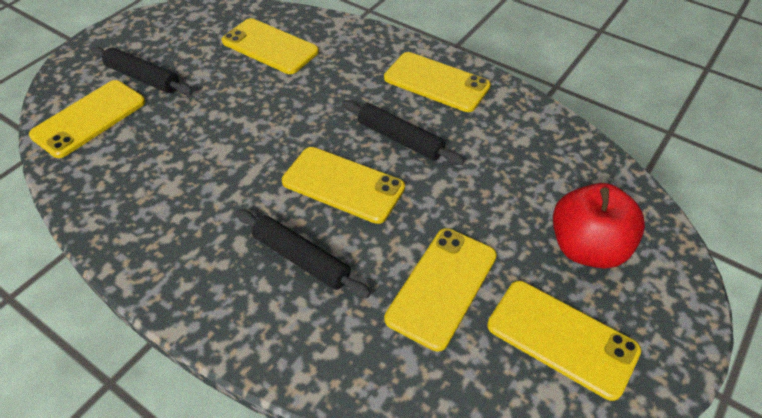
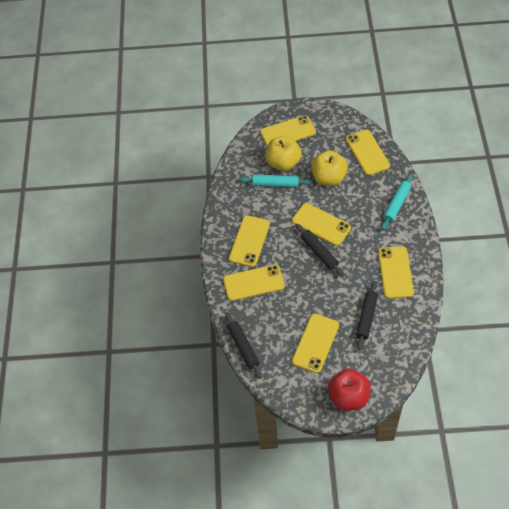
turquoise rolling pin: none = 0 -> [240,175,312,187] [381,174,413,230] = 2
yellow apple: none = 0 -> [266,136,302,171] [311,151,348,186] = 2
yellow phone: [29,80,145,158] [221,18,319,74] [282,147,405,224] [384,52,491,112] [385,228,497,352] [487,281,641,401] = 6 -> [223,265,285,301] [229,216,270,267] [260,115,316,146] [292,203,351,246] [292,314,339,373] [346,129,390,175] [378,246,414,299] = 7

